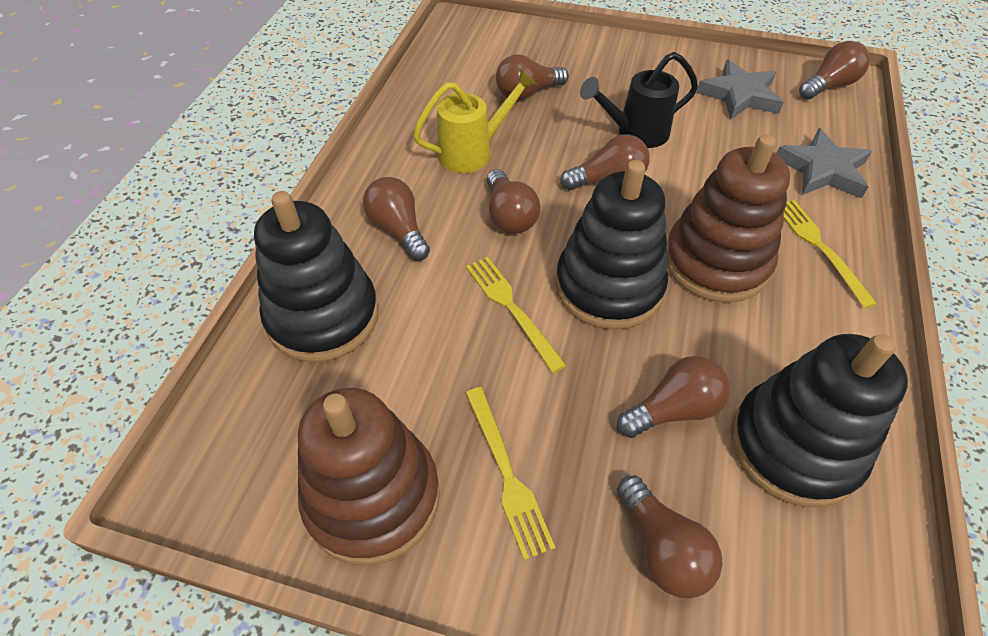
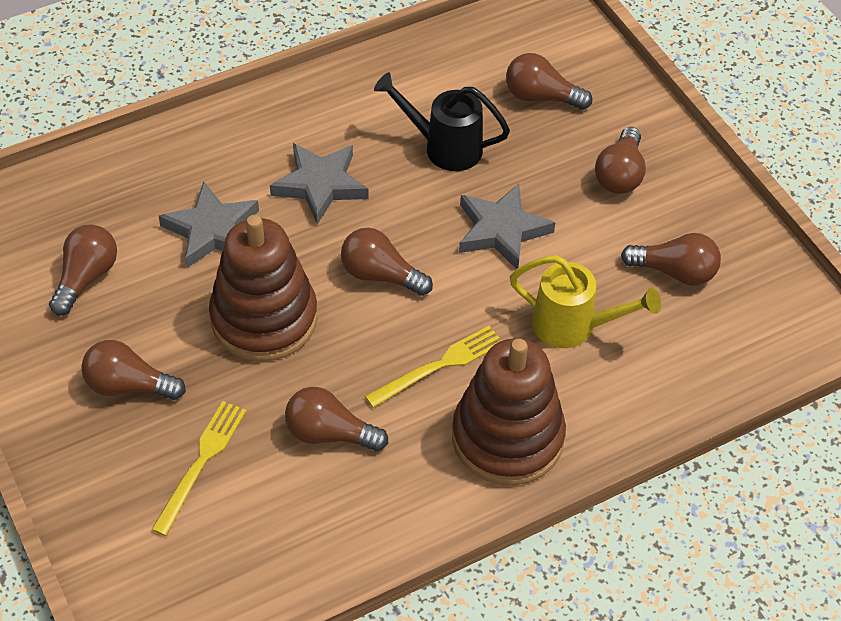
black stacking toy: [254,191,379,362] [555,160,668,330] [731,334,908,507] = 3 -> none = 0
grey star: [697,60,784,120] [776,128,872,198] = 2 -> [159,181,259,268] [270,143,369,225] [459,184,555,269] = 3
yellow fork: [465,387,555,560] [466,257,567,373] [784,200,877,308] = 3 -> [151,401,246,536] [365,326,502,408] = 2

